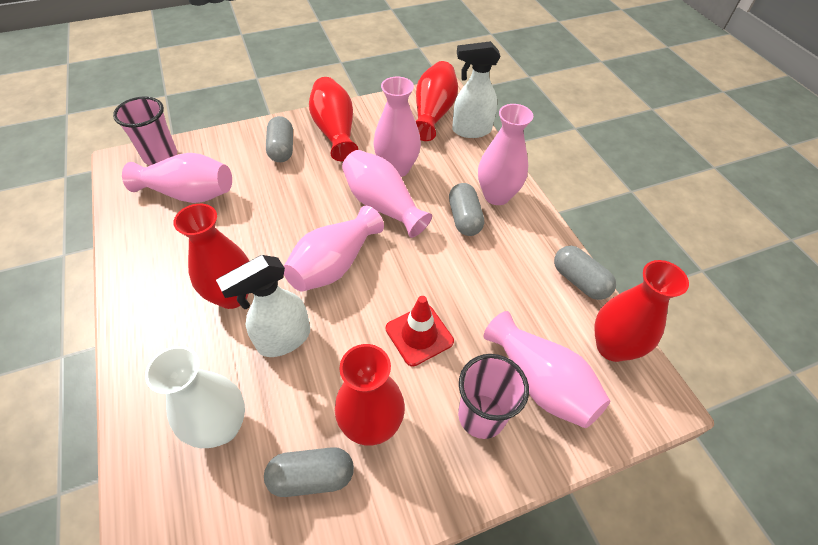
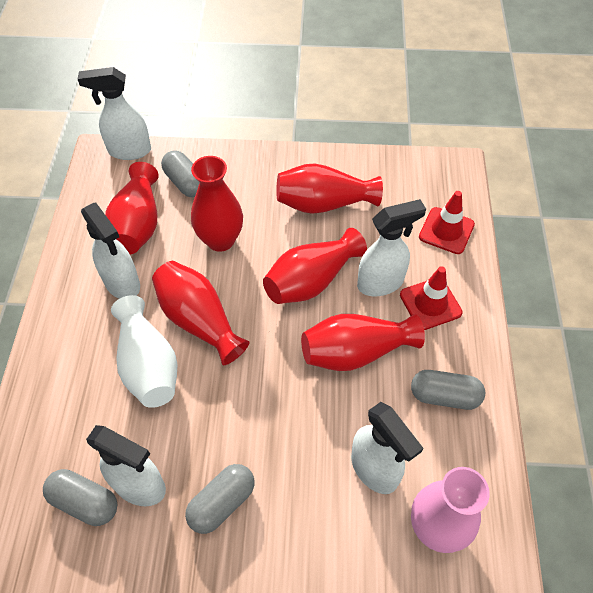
pink cup: [113,97,177,165] [458,354,529,439] = 2 -> none = 0
pink vase: [122,153,232,203] [284,206,384,292] [342,150,432,238] [373,76,421,177] [478,104,533,205] [484,311,610,428] = 6 -> [411,467,490,553] = 1
red traffic cone: [386,296,454,367] = 1 -> [400,266,463,330] [419,191,475,254] = 2
red vase: [173,204,249,309] [309,77,358,161] [335,344,405,446] [416,61,458,141] [594,260,689,362] = 5 -> [105,162,159,254] [152,261,249,365] [191,156,243,252] [263,228,367,304] [276,163,383,214] [301,314,425,371] = 6
white spray bottle: [216,255,310,357] [452,41,500,138] = 2 -> [78,67,151,160] [81,202,140,299] [86,425,166,506] [351,402,423,494] [357,199,426,296] = 5

